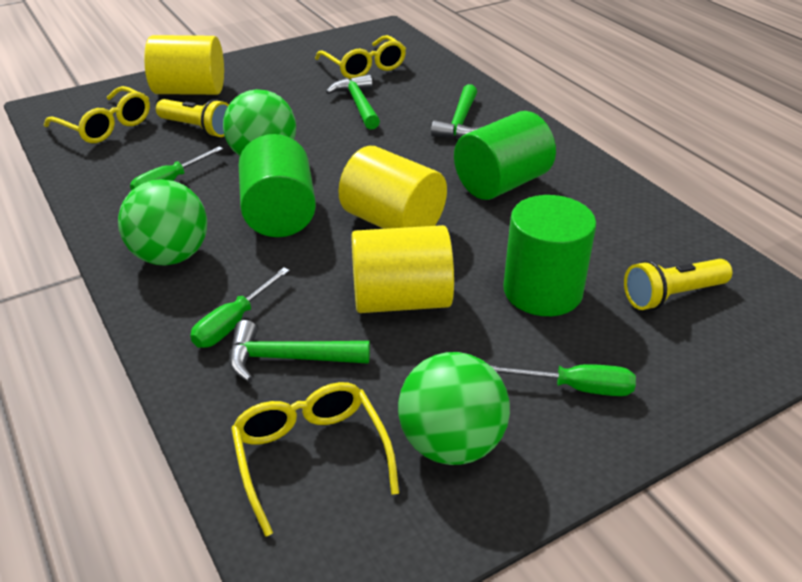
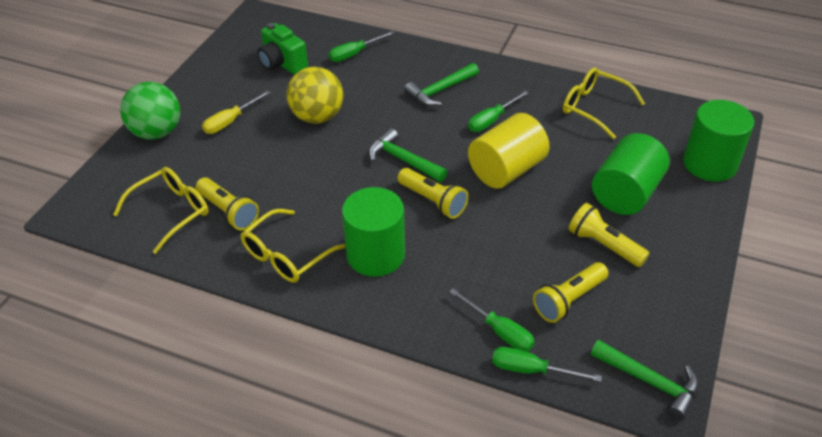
green ball: [118,179,207,266] [223,89,296,156] [398,352,510,465] = 3 -> [120,82,180,140] = 1
green camera: none = 0 -> [257,23,308,74] = 1
green screwdriver: [130,146,223,191] [190,267,290,348] [491,364,636,396] = 3 -> [329,31,395,62] [449,288,535,352] [468,90,529,132] [492,347,602,382] = 4
yellow ball: none = 0 -> [286,66,343,124] = 1
yellow cylinder: [144,35,224,95] [338,146,447,229] [351,225,454,313] = 3 -> [468,113,550,189] = 1
yellow flashlight: [156,99,229,137] [624,259,732,310] = 2 -> [196,177,259,230] [397,168,469,219] [533,262,609,323] [568,203,650,267] = 4
yellow screwdriver: none = 0 -> [202,91,270,134] = 1

